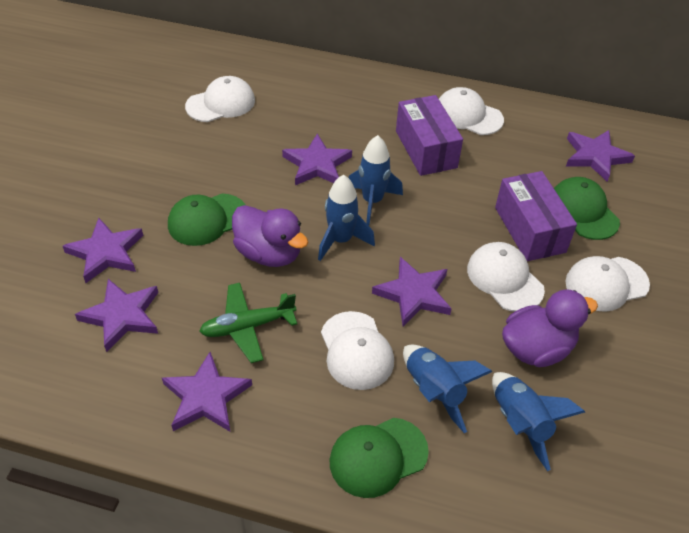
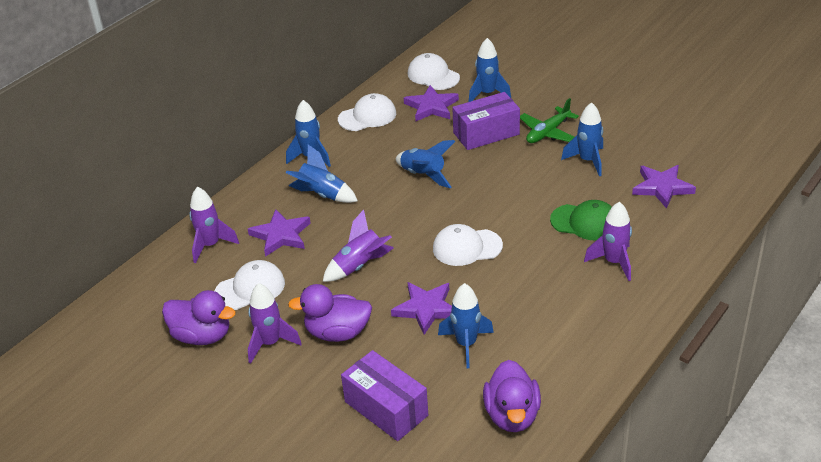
blue rocket: [318,175,375,261] [349,135,403,225] [403,345,493,433] [492,372,585,471] = 4 -> [286,100,331,167] [286,145,358,203] [395,140,455,188] [438,283,494,368] [469,38,511,102] [561,102,603,176] = 6
green cap: [168,193,245,246] [329,418,429,498] [554,177,620,240] = 3 -> [550,200,612,241] = 1
purple duck: [232,205,308,267] [502,289,598,367] = 2 -> [162,290,236,345] [288,284,372,342] [483,360,541,432] = 3
purple rocket: none = 0 -> [189,187,239,263] [248,283,302,364] [323,210,394,282] [584,202,632,281] = 4
purple star: [63,218,143,283] [75,279,158,352] [162,352,252,432] [282,134,352,185] [372,257,452,326] [566,130,635,181] = 6 -> [248,209,311,257] [391,282,452,335] [404,85,459,121] [632,165,696,209] = 4
white cap: [185,76,255,122] [321,311,394,390] [439,87,504,135] [467,242,545,312] [565,256,650,312] = 5 -> [215,260,285,310] [338,93,396,131] [407,53,460,90] [433,224,503,266] = 4

